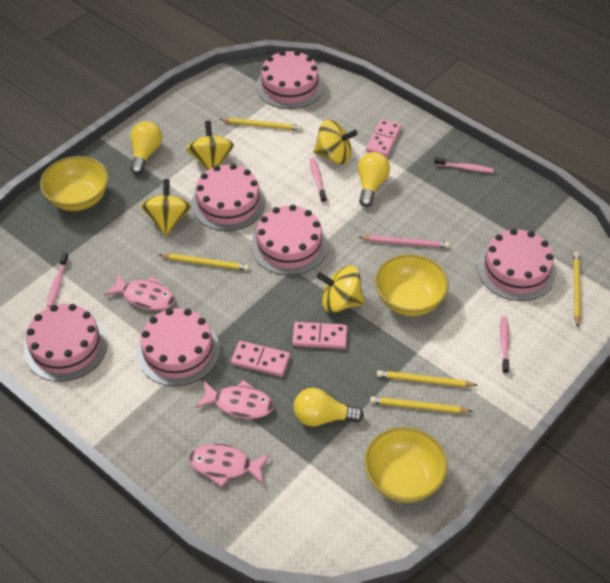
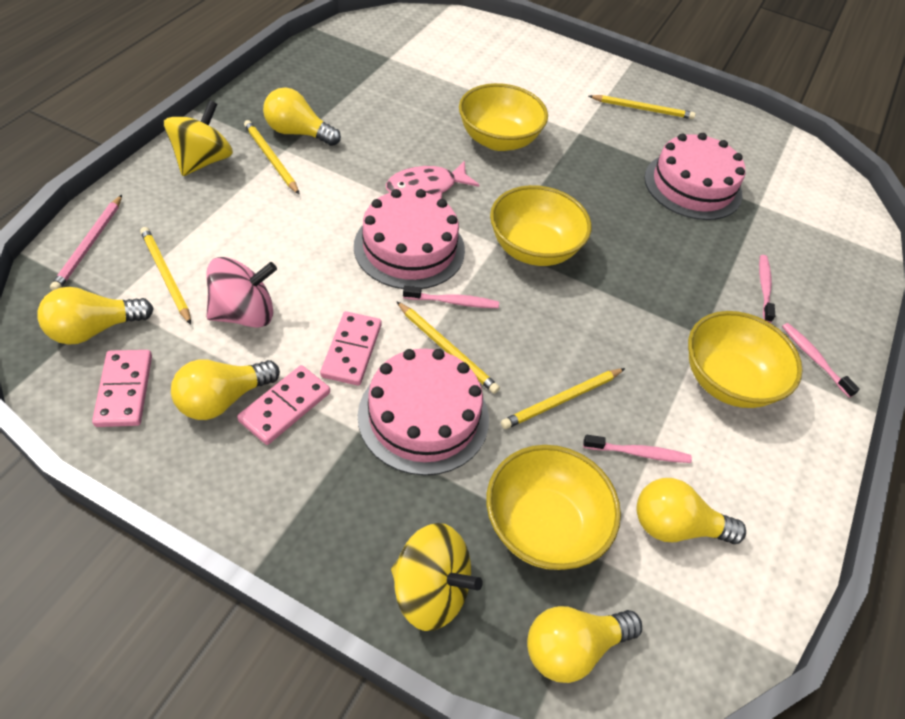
pink cake: [24,304,108,382] [137,308,220,386] [191,164,266,231] [251,205,328,275] [256,50,324,109] [478,229,556,301] = 6 -> [354,189,465,289] [358,349,489,475] [644,133,745,220] = 3
pink fish: [104,273,175,311] [189,444,270,487] [195,380,274,419] = 3 -> [386,161,479,199] = 1
pink spinning top: none = 0 -> [206,257,277,328] = 1
yellow bowl: [40,156,109,211] [364,427,448,503] [375,254,449,316] = 3 -> [459,83,548,151] [486,445,621,570] [490,185,592,266] [688,311,803,408] = 4
yellow light bulb: [130,121,162,175] [293,388,364,427] [358,152,390,207] = 3 -> [37,287,154,345] [171,360,280,420] [263,88,341,146] [527,606,642,683] [636,478,746,544] = 5
yellow spinning top: [141,179,191,236] [186,121,234,170] [314,120,358,164] [317,266,364,313] = 4 -> [163,100,233,176] [391,523,483,631] = 2

